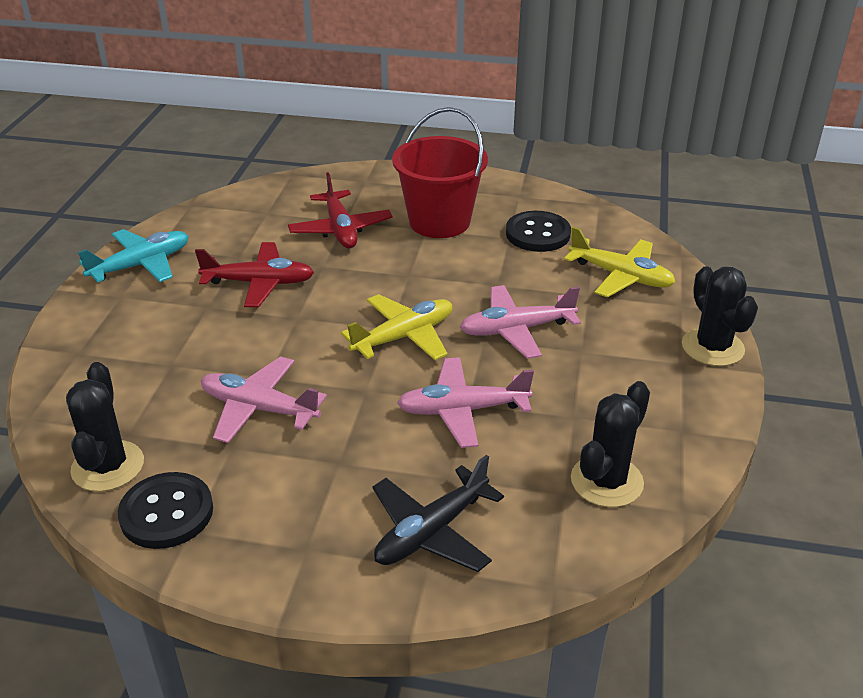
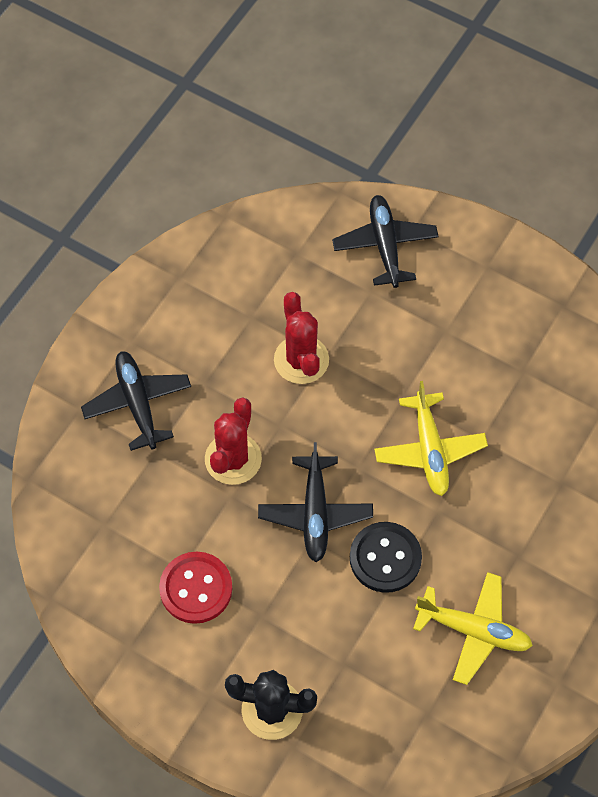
black button: [118,472,213,549] [506,211,571,252] = 2 -> [350,522,422,593] = 1
black cactus: [66,362,144,492] [571,381,650,507] [682,266,758,366] = 3 -> [225,670,317,740] = 1
black plane: [372,455,504,572] = 1 -> [81,351,191,451] [258,442,373,562] [332,195,439,288] = 3
pink plane: [201,356,327,443] [397,357,534,448] [460,285,581,359] = 3 -> none = 0
red bucket: [392,107,488,238] = 1 -> none = 0
red button: none = 0 -> [159,552,232,624] = 1
red cactus: none = 0 -> [205,398,262,485] [274,292,329,384] = 2
red plane: [195,242,314,307] [288,172,392,248] = 2 -> none = 0
turquoise plane: [78,229,189,282] = 1 -> none = 0

